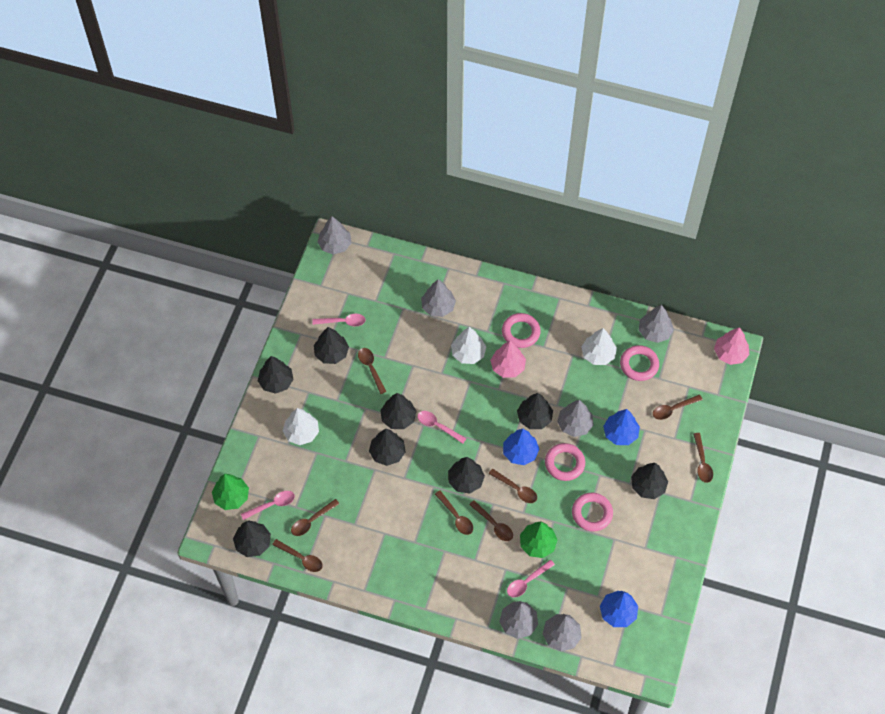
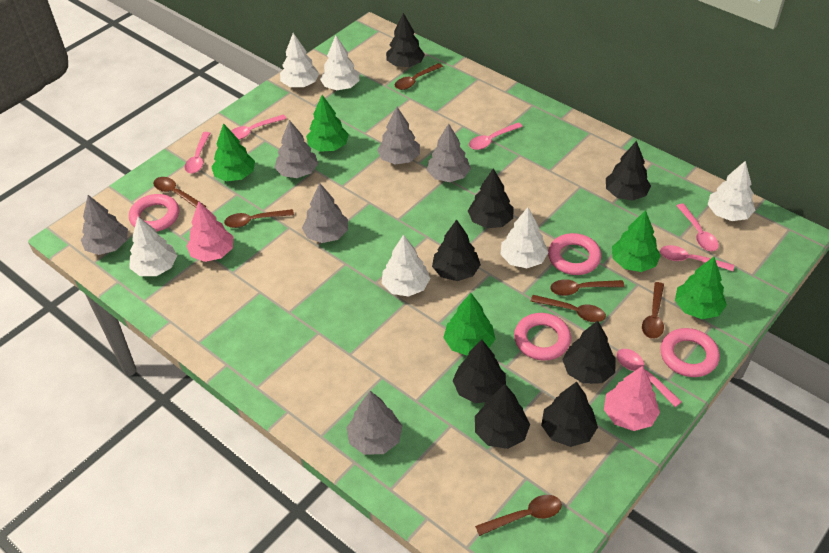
blue tree: [503,429,539,465] [600,591,638,627] [603,409,640,445] = 3 -> none = 0
brown spoon: [272,539,323,572] [291,499,339,536] [358,348,387,394] [435,490,473,535] [469,500,513,541] [489,469,537,503] [653,394,703,420] [693,433,713,483] = 8 -> [153,177,206,208] [224,209,294,228] [395,63,443,90] [475,495,562,536] [531,295,606,322] [550,279,625,296] [642,282,664,339] = 7
green tree: [212,474,249,510] [520,521,557,558] = 2 -> [211,123,255,182] [306,95,349,152] [443,293,495,356] [612,210,661,272] [675,257,727,319] = 5
pink spoon: [241,491,295,520] [312,314,366,326] [417,411,466,444] [507,560,555,597] = 4 -> [185,132,210,174] [231,114,287,140] [469,122,523,150] [617,349,682,407] [660,245,734,271] [677,203,719,251] = 6
white tree: [283,408,319,445] [451,327,486,364] [581,328,617,365] = 3 -> [129,217,177,276] [280,33,319,87] [320,35,359,90] [382,235,430,297] [500,207,548,268] [708,161,755,221] = 6

